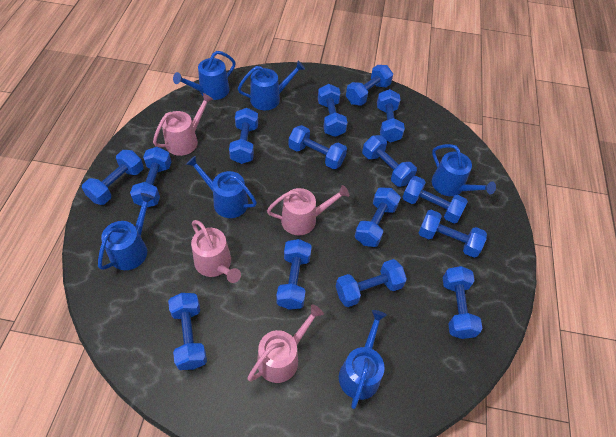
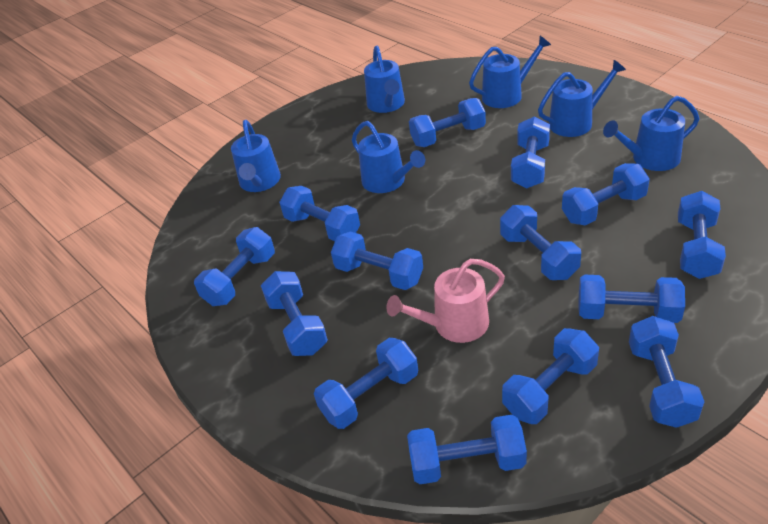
blue dumbbell: [82,150,144,205] [130,147,171,207] [168,293,207,370] [229,108,258,164] [276,239,312,310] [289,125,347,169] [318,84,348,137] [336,259,407,307] [346,65,393,106] [355,187,401,247] [362,135,417,187] [377,89,405,142] [403,176,468,224] [419,210,487,258] [443,266,482,339] = 15 -> [194,227,275,306] [261,271,328,356] [279,186,360,241] [314,338,418,429] [331,231,423,290] [407,415,527,484] [409,98,486,147] [500,205,581,280] [502,328,599,424] [511,116,550,188] [562,163,650,225] [578,275,685,323] [629,316,705,428] [678,191,726,279] = 14
pink watering can: [153,93,214,156] [191,220,241,283] [247,304,324,383] [267,185,349,235] = 4 -> [386,259,505,343] = 1

